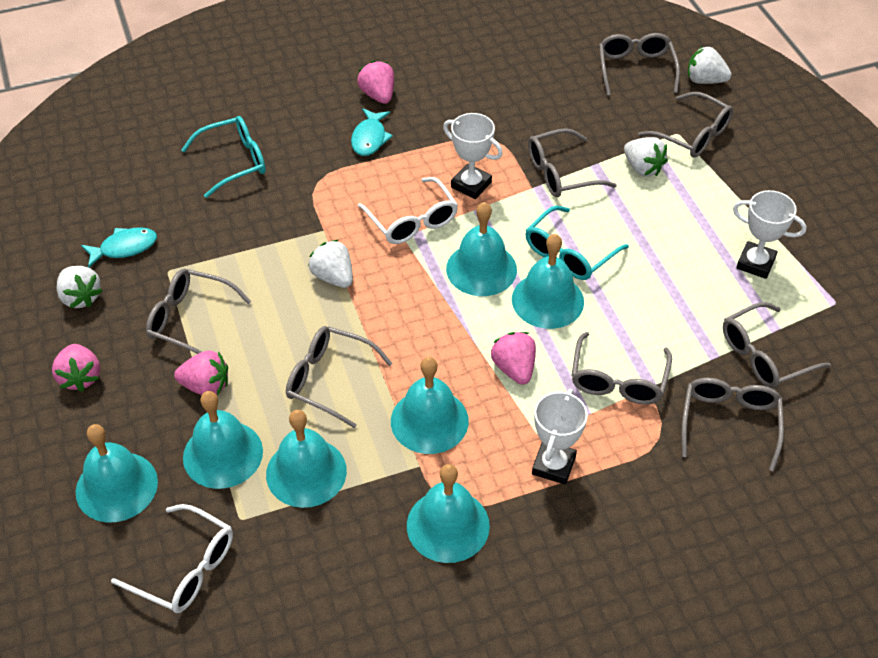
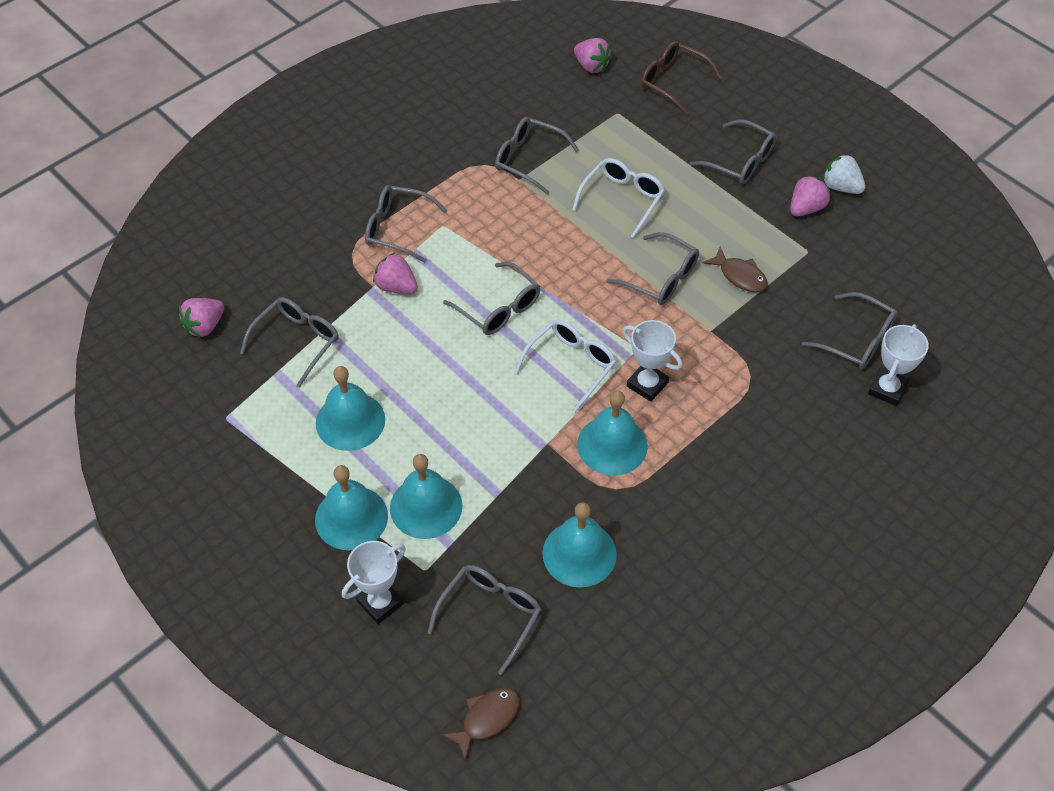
brown fish: none = 0 -> [441,688,520,762] [703,247,768,292] = 2
brown glasses: none = 0 -> [641,41,722,115] = 1
turquoise bell: [76,424,158,522] [183,391,263,489] [266,410,347,508] [391,357,469,454] [407,464,490,563] [446,202,517,296] [512,234,584,329] = 7 -> [315,465,388,550] [316,366,385,451] [390,454,463,539] [542,502,617,587] [577,390,648,475] = 5
turquoise fish: [81,227,157,268] [351,108,393,156] = 2 -> none = 0
turquoise glasses: [181,116,266,198] [526,206,629,280] = 2 -> none = 0
white strawberry: [57,266,103,308] [308,240,353,288] [624,137,668,177] [688,46,732,84] = 4 -> [823,154,866,194] = 1

